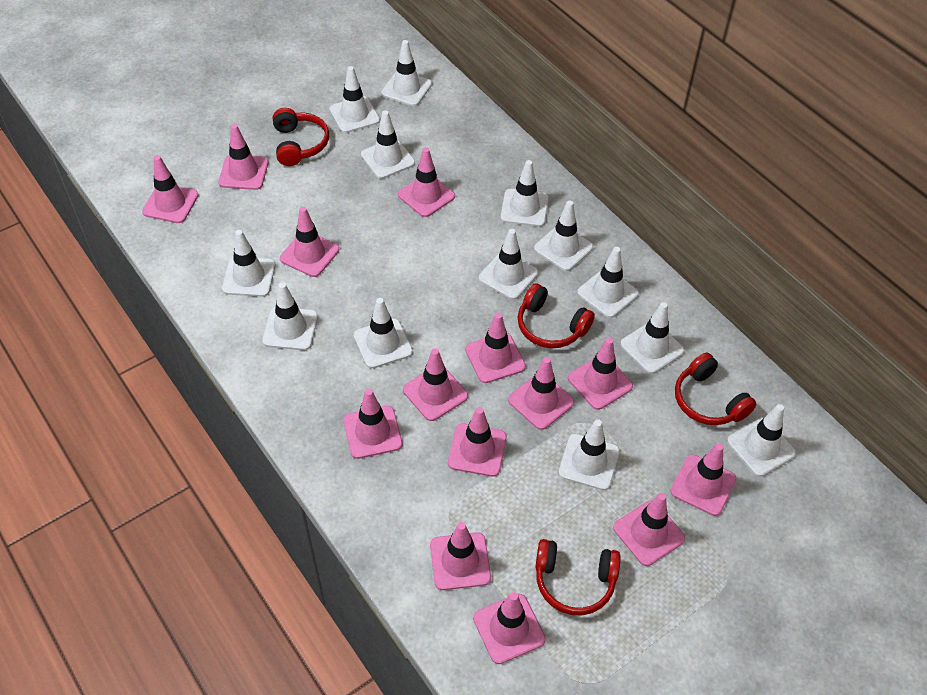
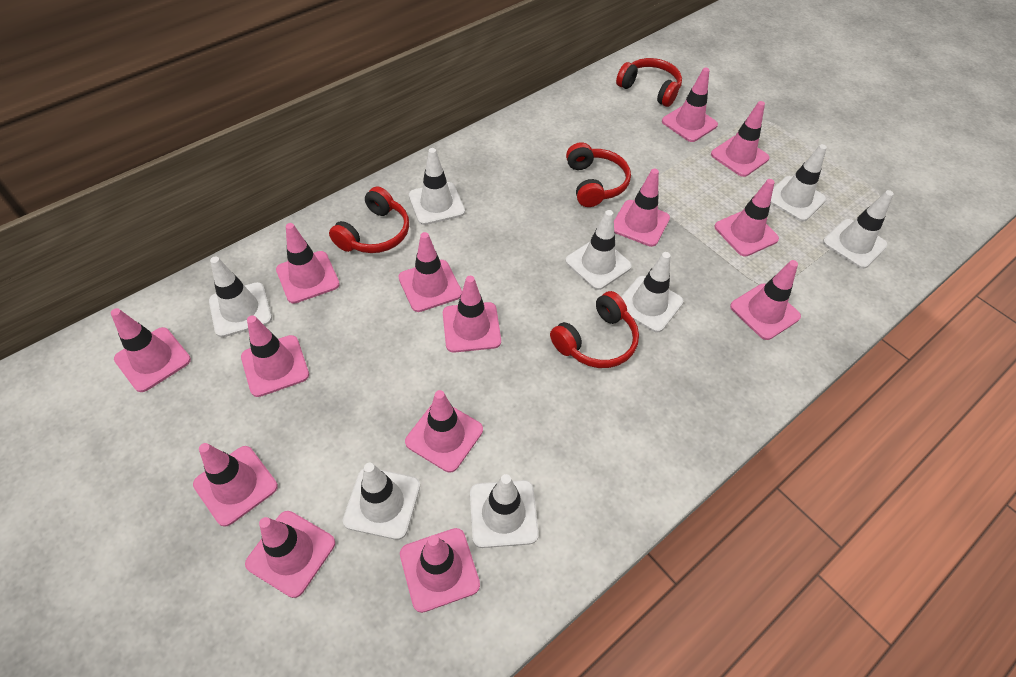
white traffic cone: [222,230,275,297] [262,282,318,350] [329,66,380,133] [354,298,413,369] [361,110,415,179] [381,40,432,106] [479,229,538,300] [501,160,549,227] [534,201,593,271] [559,419,620,490] [577,247,639,318] [620,302,684,374] [727,404,796,477] = 13 -> [209,257,272,337] [343,462,420,540] [409,148,465,225] [470,474,539,548] [565,210,632,290] [621,252,683,333] [771,144,827,222] [823,190,893,269] = 8

